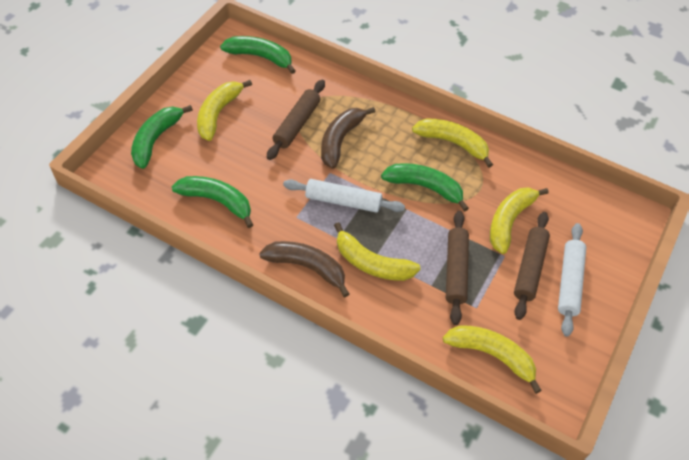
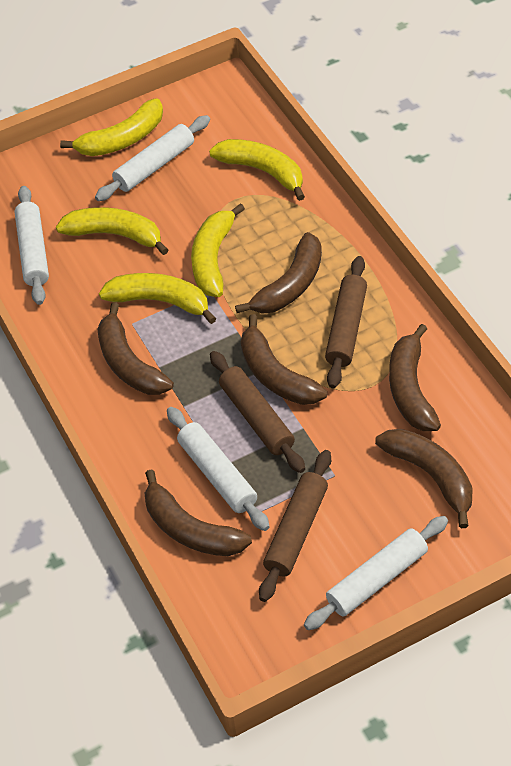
brown banana: [259,241,349,297] [321,107,376,169] = 2 -> [97,302,174,395] [145,469,252,556] [235,232,322,314] [241,314,327,405] [375,429,473,528] [389,324,441,431] = 6
green banana: [131,105,193,169] [172,176,253,228] [220,36,296,74] [381,163,469,212] = 4 -> none = 0
white rolling pin: [283,179,405,213] [558,223,586,337] = 2 -> [14,186,49,305] [95,115,210,201] [167,407,270,531] [304,516,448,630] = 4

